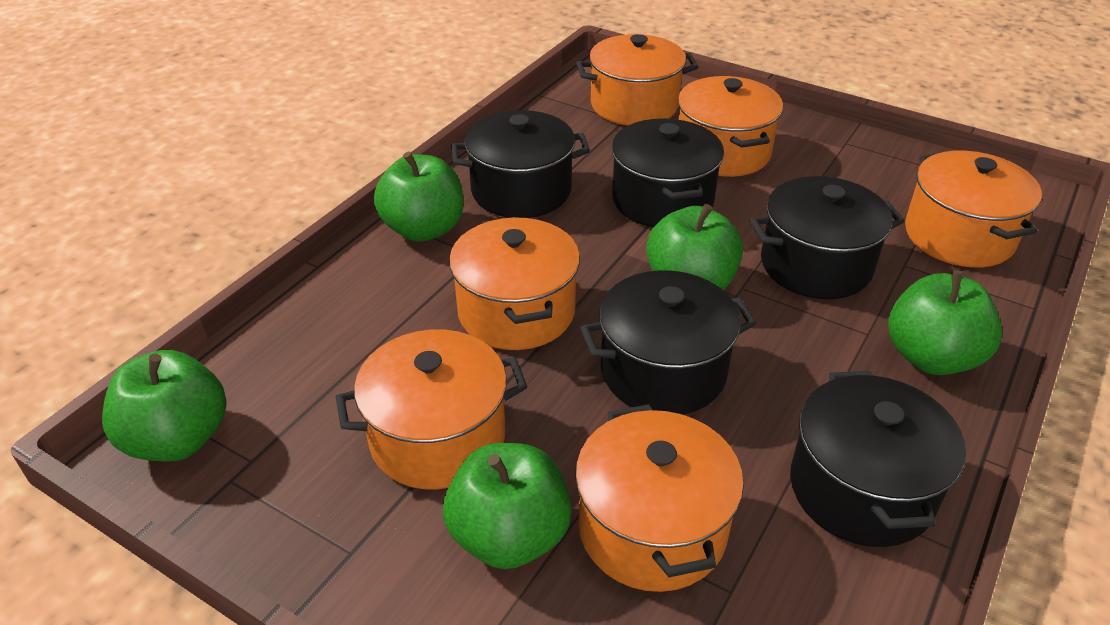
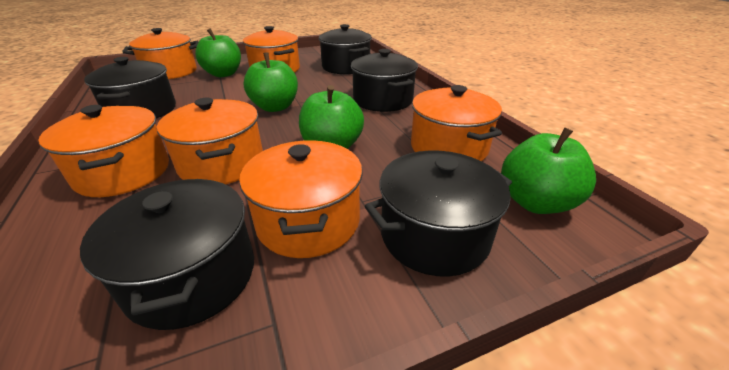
green apple: [102,350,226,462] [374,152,464,242] [443,443,572,569] [646,204,743,290] [888,270,1002,375] = 5 -> [195,28,241,77] [244,52,298,112] [299,85,364,149] [501,127,596,214] = 4

